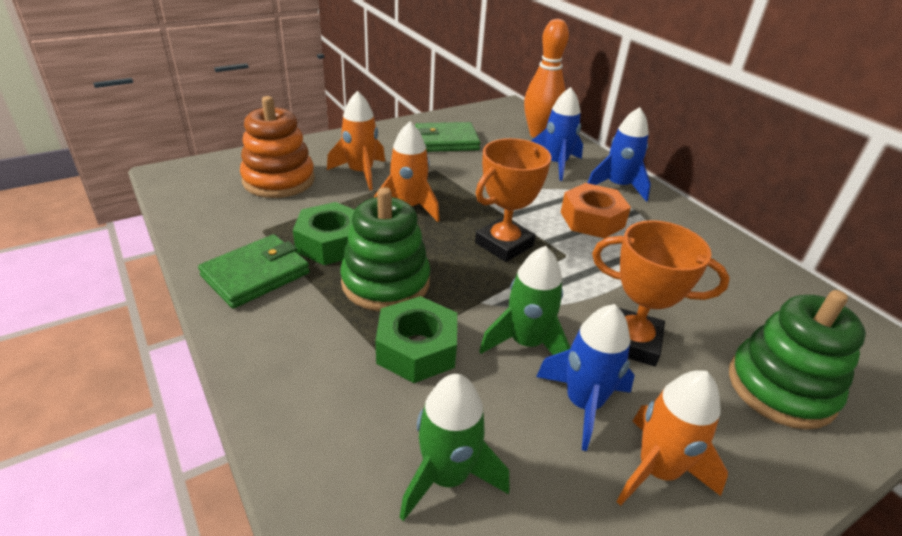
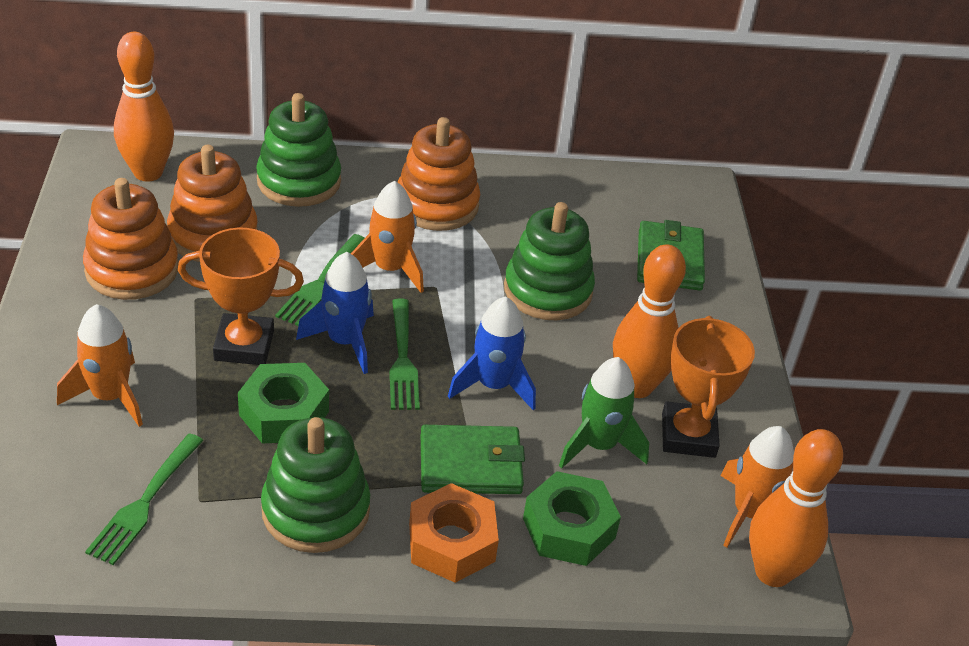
blue rocket: [531,87,583,181] [536,304,635,451] [588,107,651,202] = 3 -> [296,252,374,374] [448,296,536,410] = 2
green fork: none = 0 -> [85,433,204,565] [275,234,364,326] [389,299,420,410] = 3
green rocket: [399,374,510,521] [479,246,571,355] = 2 -> [559,357,649,469] = 1
green stacking toy: [340,187,430,311] [729,290,866,430] = 2 -> [256,93,341,207] [261,417,370,553] [504,202,595,320] = 3
orange bowling pin: [524,19,569,138] = 1 -> [114,32,174,182] [613,244,686,398] [749,429,843,587] = 3
orange stacking toy: [240,96,315,198] = 1 -> [83,178,179,300] [167,145,258,262] [397,117,480,231] = 3

